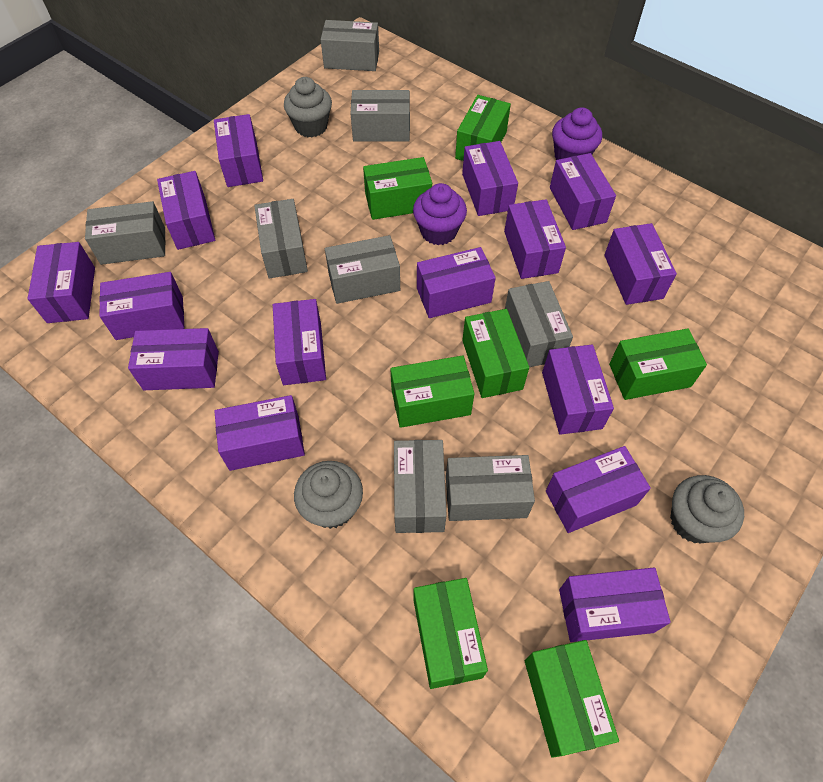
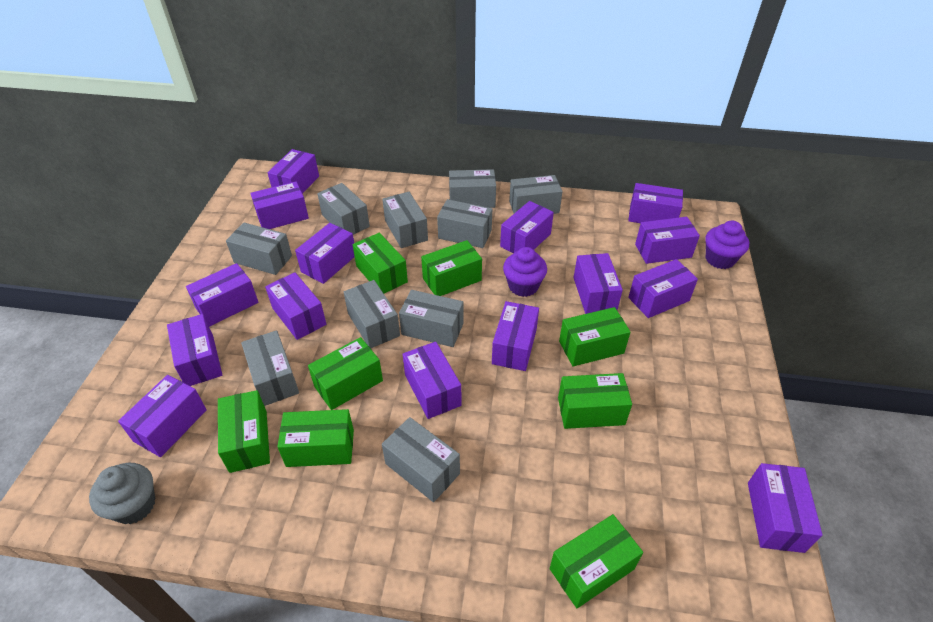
green box: [363,157,432,220] [390,355,475,428] [413,578,488,689] [455,95,511,161] [462,309,529,398] [525,640,619,758] [609,328,707,400] = 7 -> [218,390,270,473] [277,409,354,467] [308,337,383,410] [352,233,408,293] [421,240,482,296] [550,514,643,608] [558,373,632,429] [559,307,631,366] = 8
grey box: [85,201,166,265] [254,199,308,279] [321,20,379,71] [325,235,400,304] [350,90,410,142] [394,440,447,533] [446,455,535,521] [505,281,573,367] = 8 -> [226,223,292,275] [241,330,299,406] [317,183,370,235] [344,280,400,348] [382,192,428,248] [382,417,460,502] [399,290,464,347] [437,199,492,248] [449,169,496,208] [509,175,563,214] = 10
grey cupcake: [284,77,332,137] [294,461,363,529] [670,475,744,544] = 3 -> [89,463,155,524] = 1

